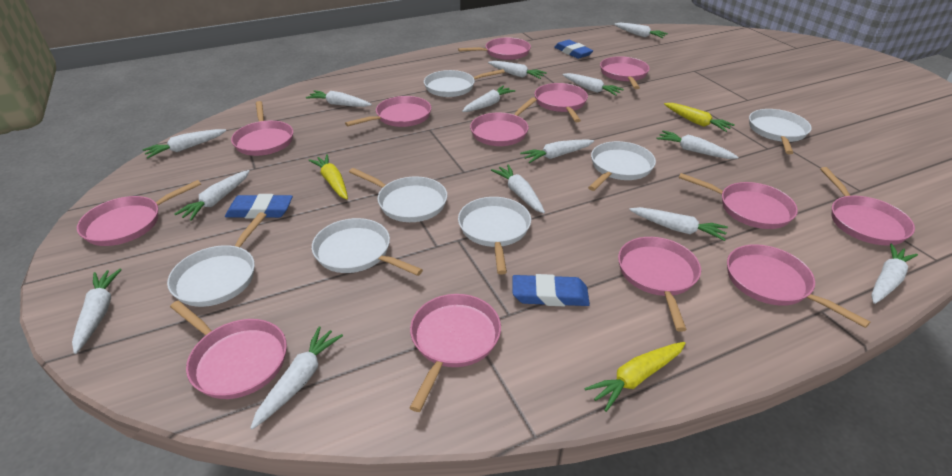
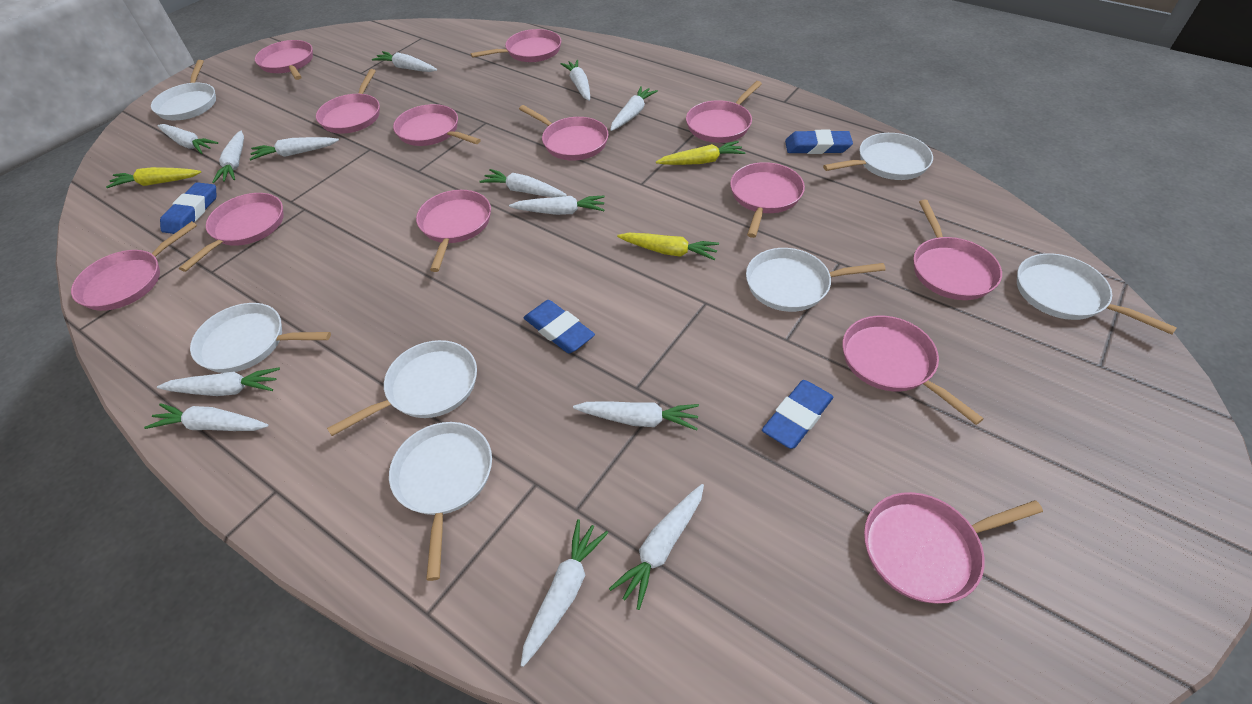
blue eraser: [225,194,293,218] [513,274,590,306] [554,40,593,59] = 3 -> [160,182,216,234] [524,300,595,353] [762,380,833,449] [785,130,853,154] = 4
white carrot: [72,269,122,354] [142,129,226,158] [174,170,250,221] [250,326,343,429] [306,91,372,107] [462,86,515,112] [488,61,547,79] [491,165,545,213] [520,139,594,163] [562,73,624,96] [614,23,668,38] [629,207,728,241] [657,130,739,159] [871,244,918,304] = 14 -> [144,403,268,431] [157,124,218,154] [157,367,280,396] [212,131,244,183] [250,137,339,160] [372,51,437,72] [479,169,567,197] [509,196,605,215] [521,519,609,667] [560,60,590,101] [573,401,699,431] [609,484,704,610] [610,86,658,131] = 13

